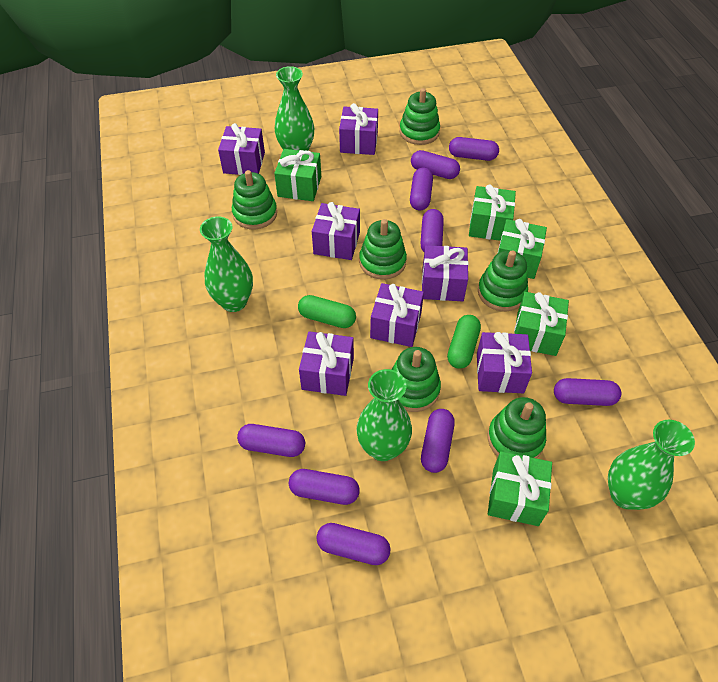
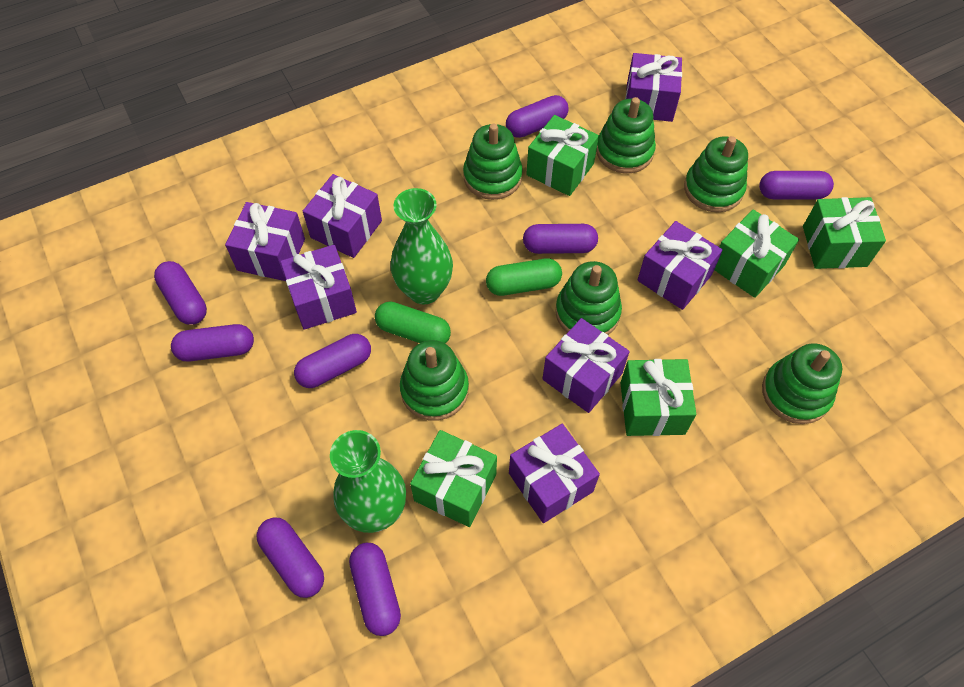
green vase: [200,216,253,312] [275,66,314,151] [356,369,412,461] [608,420,695,510] = 4 -> [330,430,406,533] [390,188,453,304] = 2
purple capsule: [237,424,305,457] [289,469,360,505] [316,523,390,565] [410,168,433,210] [411,150,460,179] [420,209,444,252] [421,409,455,473] [449,137,499,161] [554,378,621,406] = 9 -> [154,261,207,325] [171,324,254,361] [256,518,324,598] [294,334,371,388] [349,543,401,636] [506,95,569,138] [523,224,598,254] [759,171,834,199] = 8

